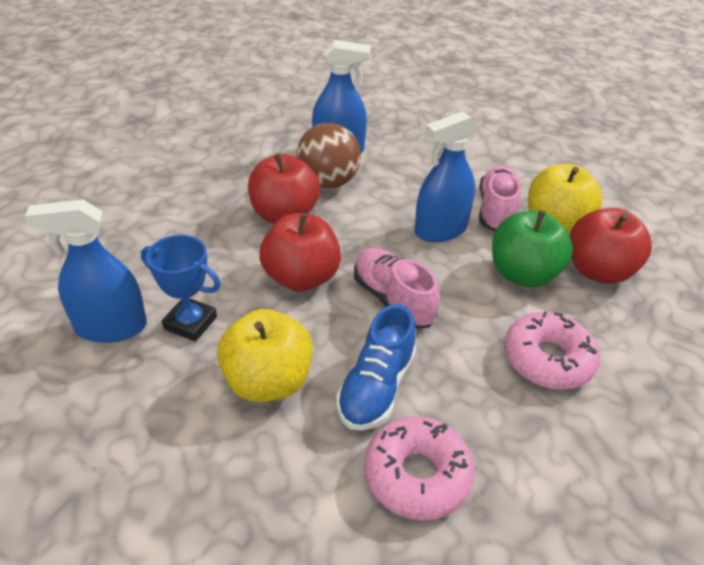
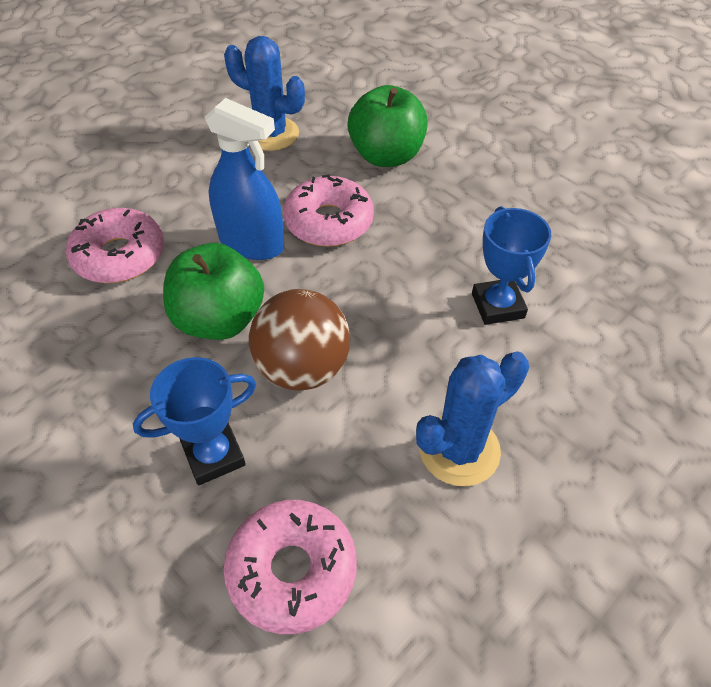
blue cactus: none = 0 -> [224,36,305,151] [416,351,529,486] = 2
blue shoe: [336,304,416,430] = 1 -> none = 0
blue spray bottle: [25,199,147,343] [312,40,371,153] [414,111,479,242] = 3 -> [205,98,284,260] = 1
blue trophy: [141,235,221,342] = 1 -> [133,357,256,485] [472,206,551,325] = 2
green apple: [492,210,573,287] = 1 -> [163,243,264,340] [347,85,428,167] = 2
pink donut: [364,416,475,521] [504,311,600,390] = 2 -> [66,208,164,283] [224,500,357,634] [283,174,374,247] = 3
pink shoe: [354,248,440,329] [479,166,521,231] = 2 -> none = 0
red apple: [248,153,320,224] [259,213,341,292] [570,208,652,284] = 3 -> none = 0
yellow apple: [217,309,313,402] [528,164,603,234] = 2 -> none = 0

